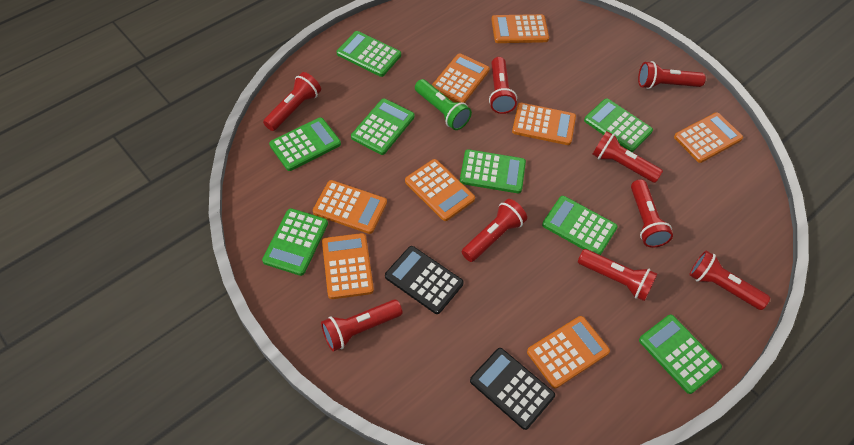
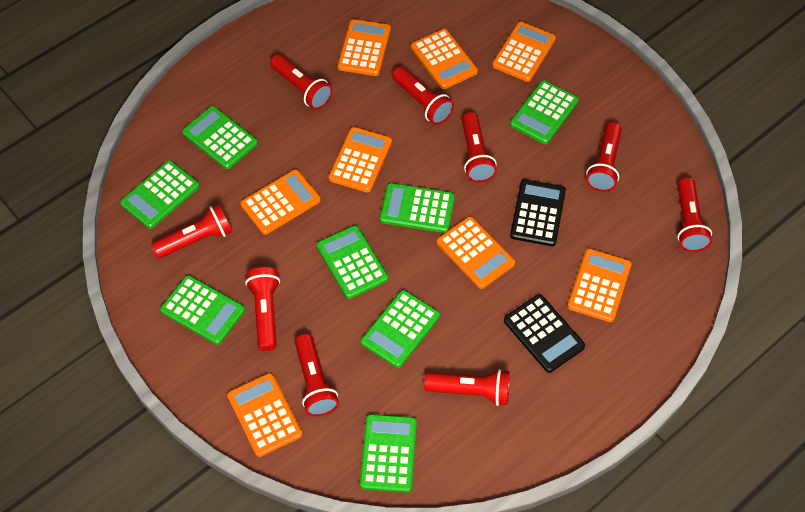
green flashlight: [415,79,472,130] = 1 -> none = 0

